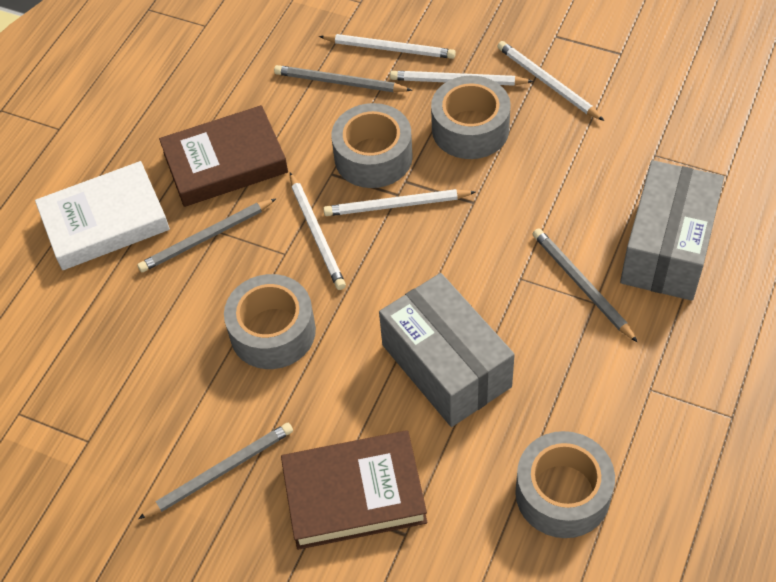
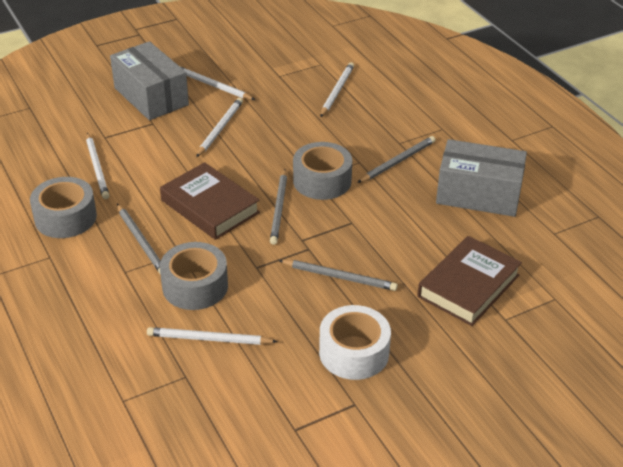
grey tape: [224,274,316,369] [332,103,413,188] [431,76,511,159] [515,431,615,538] = 4 -> [30,177,97,238] [160,242,228,310] [293,142,352,200] = 3
white book: [35,161,170,270] = 1 -> none = 0
white tape: none = 0 -> [319,305,391,380] = 1

